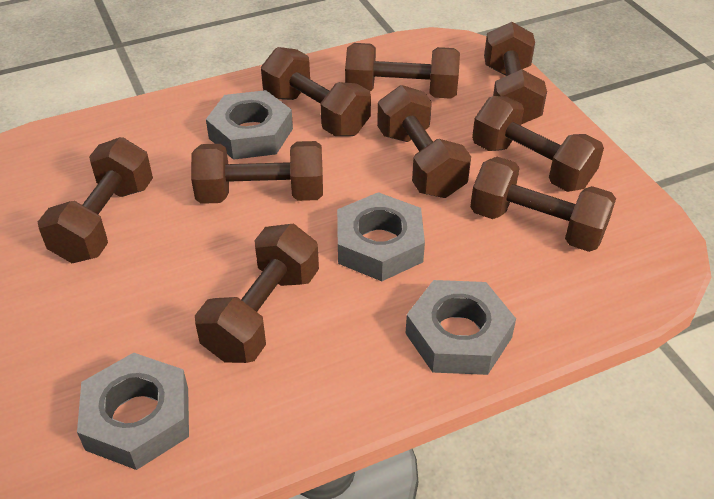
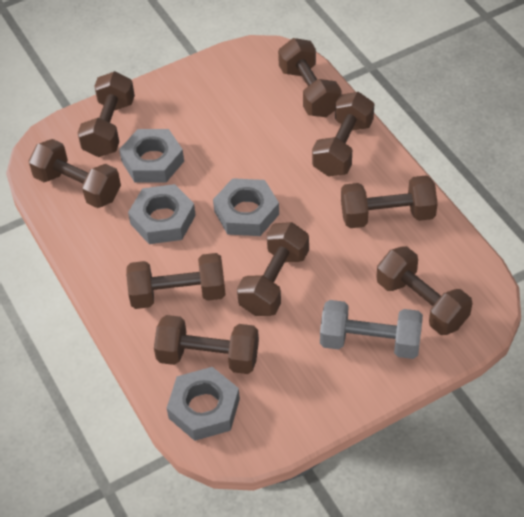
grey dumbbell: none = 0 -> [320,300,423,359] = 1

